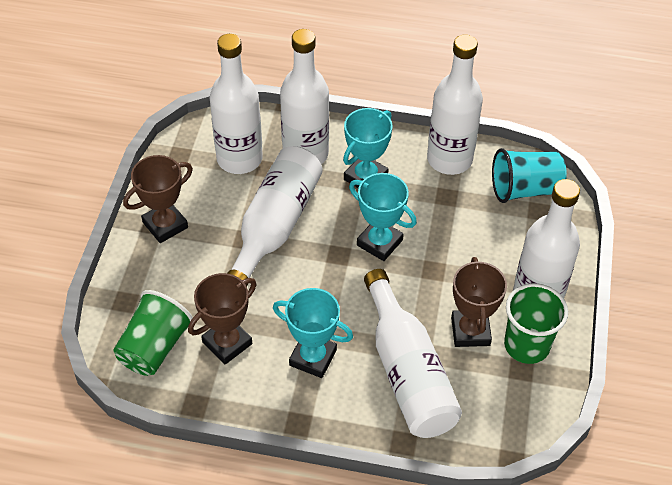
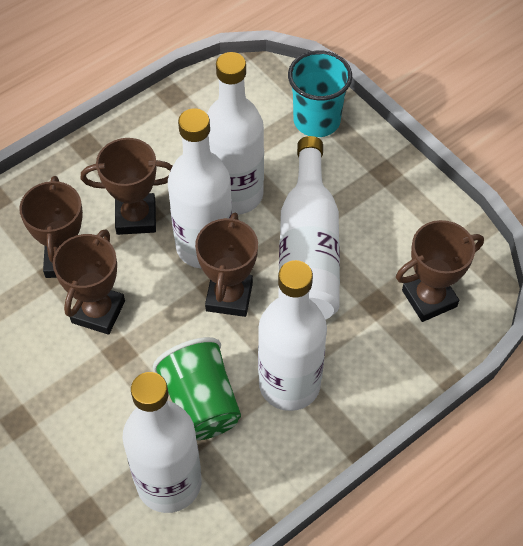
brown trophy: [123,155,193,243] [188,273,257,365] [451,257,507,347] = 3 -> [19,176,83,278] [53,229,125,335] [81,138,173,235] [195,212,258,317] [396,220,484,322] = 5
green cup: [114,290,193,376] [504,283,568,364] = 2 -> [153,337,241,440] = 1
turquoise trophy: [273,288,353,378] [343,108,393,188] [349,173,417,261] = 3 -> none = 0
white bottle: [210,34,263,174] [227,146,323,286] [280,29,329,164] [364,269,462,438] [427,35,483,175] [513,179,580,298] = 6 -> [123,372,202,513] [168,108,232,269] [207,52,264,215] [258,260,327,411] [278,136,340,320] = 5

